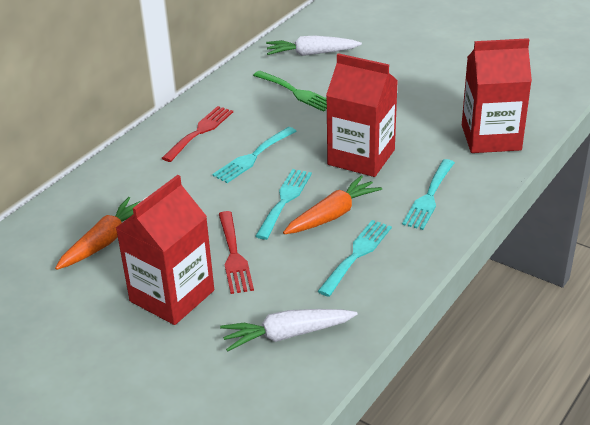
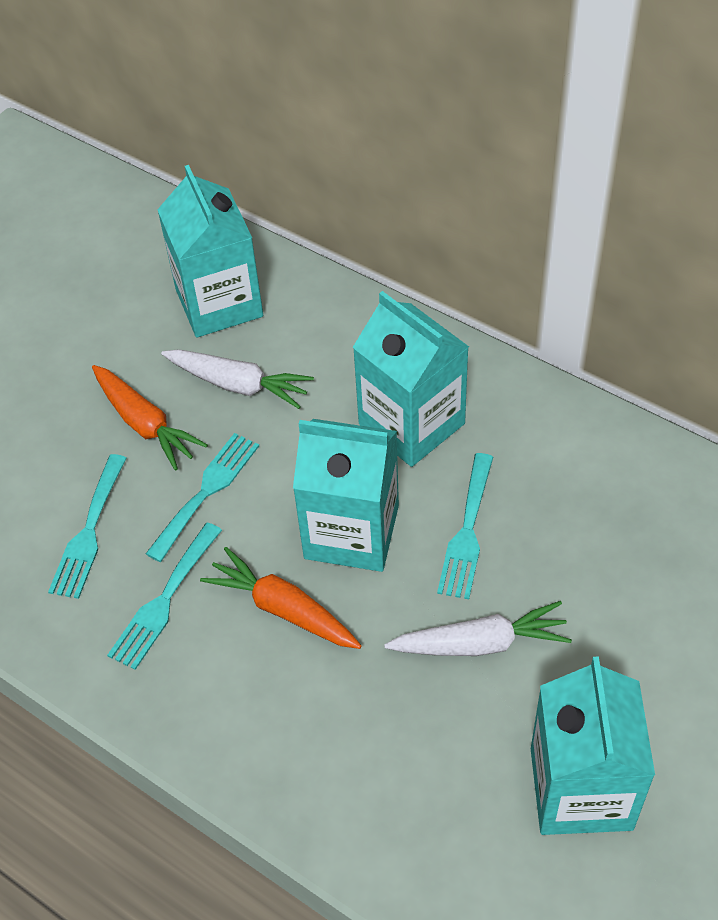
green fork: [253,71,327,112] = 1 -> none = 0
red carton: [116,175,214,325] [326,53,398,177] [462,38,532,153] = 3 -> none = 0
red fork: [162,106,233,162] [219,211,254,294] = 2 -> none = 0
turquoise carton: none = 0 -> [157,165,263,338] [293,419,399,572] [353,291,469,467] [531,657,655,835] = 4

